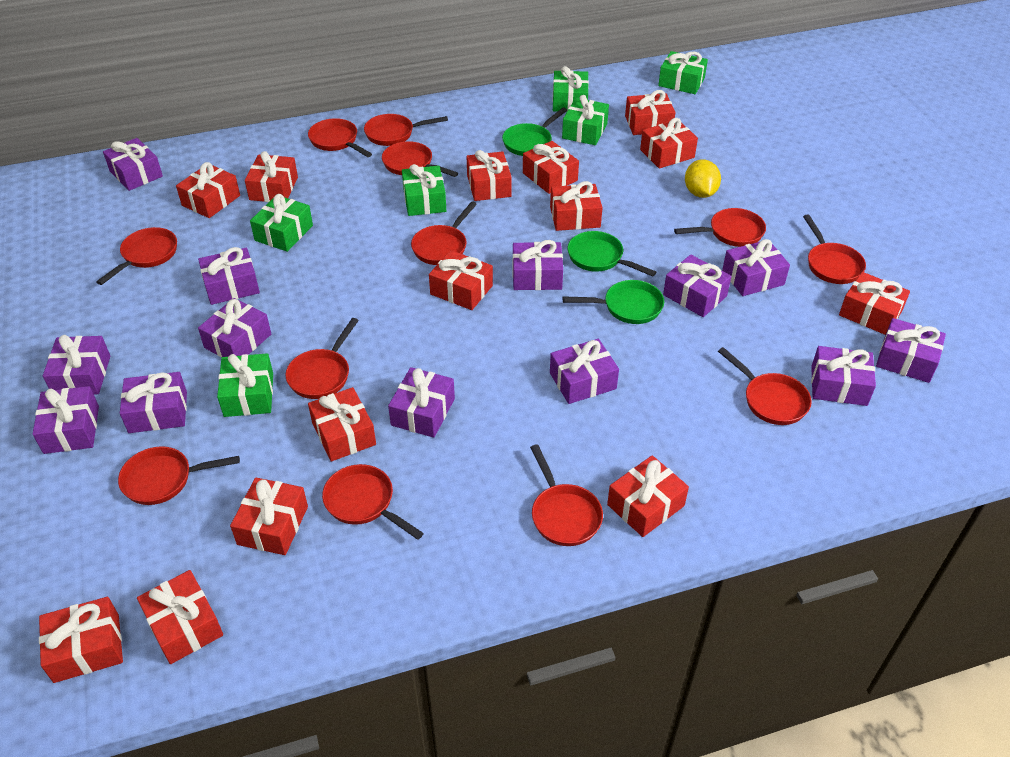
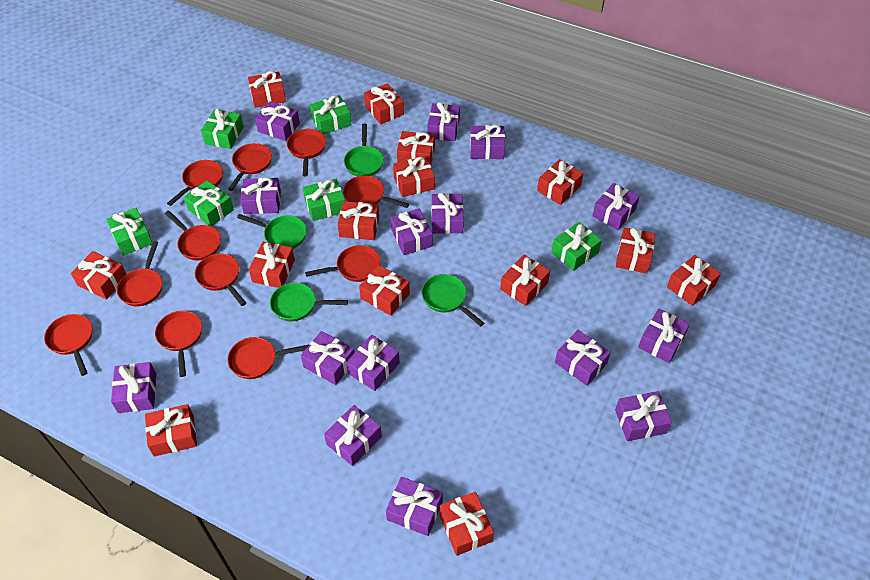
green pan: [502,107,567,156] [563,280,664,324] [568,231,656,276] = 3 -> [237,214,307,249] [270,283,348,321] [344,123,384,176] [421,274,484,327] = 4
purple gift: [33,386,99,454] [43,335,110,394] [103,138,163,191] [120,372,187,433] [198,247,260,305] [198,298,271,358] [388,367,455,438] [513,240,563,290] [550,339,619,404] [663,254,731,317] [722,239,790,296] [811,346,876,406] [876,318,946,383] = 13 -> [111,362,156,413] [240,177,281,214] [255,101,300,141] [301,331,355,385] [324,405,382,466] [346,335,400,391] [386,477,443,536] [391,209,433,255] [427,102,460,141] [432,193,464,234] [470,125,505,159] [555,330,611,386] [592,183,640,230] [615,391,672,441] [638,309,690,363] = 15
red pan: [96,227,177,285] [118,446,240,505] [285,318,359,399] [308,118,372,157] [322,464,424,540] [364,114,448,146] [382,141,458,177] [411,201,477,265] [530,444,603,546] [674,208,766,247] [718,347,812,425] [803,215,866,284] = 12 -> [44,314,92,376] [117,241,162,306] [155,311,202,377] [165,211,221,260] [167,160,223,206] [195,254,246,306] [227,337,309,379] [228,143,272,191] [287,129,326,176] [305,245,381,282] [343,176,409,208] = 11
yellow lemon: [685,159,721,198] = 1 -> none = 0

